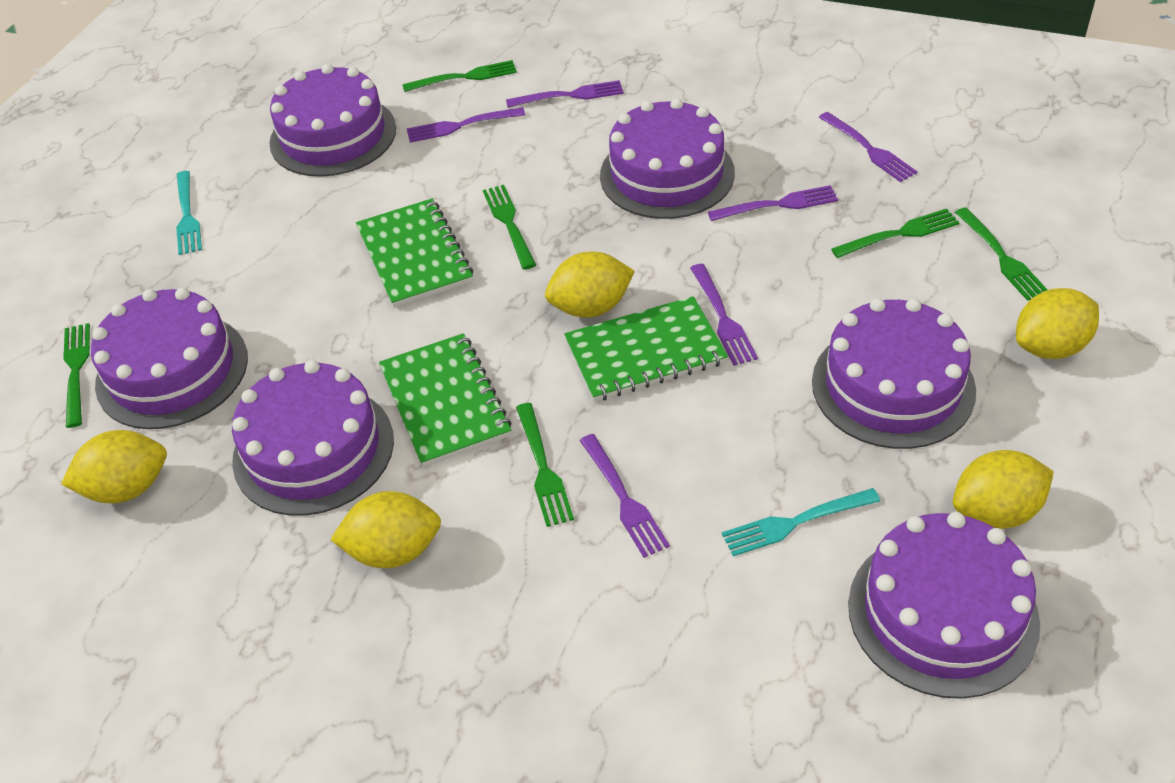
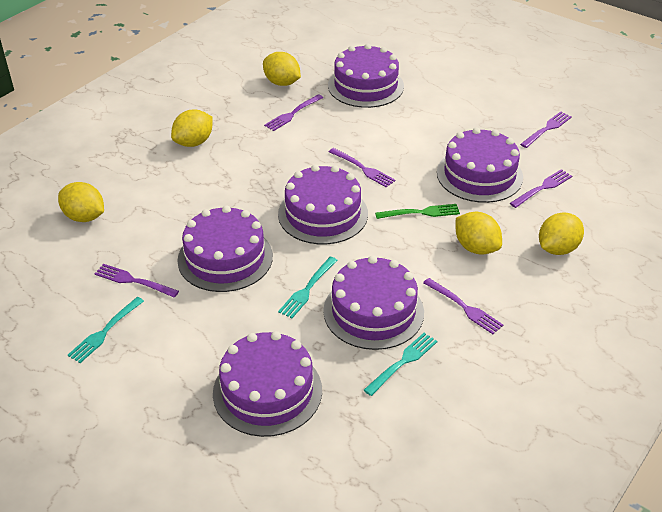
green fork: [63,323,90,428] [402,60,517,92] [483,185,536,270] [516,403,574,527] [831,209,960,258] [955,208,1048,301] = 6 -> [375,204,460,219] = 1
green notebook: [356,199,473,308] [379,333,512,467] [564,296,728,402] = 3 -> none = 0
turquoise fork: [176,171,202,255] [722,488,880,556] = 2 -> [68,297,144,363] [278,257,338,318] [364,333,437,396] = 3

